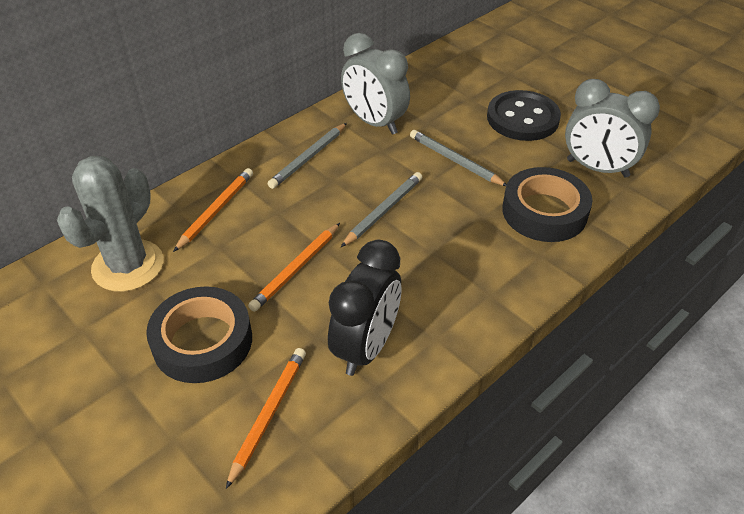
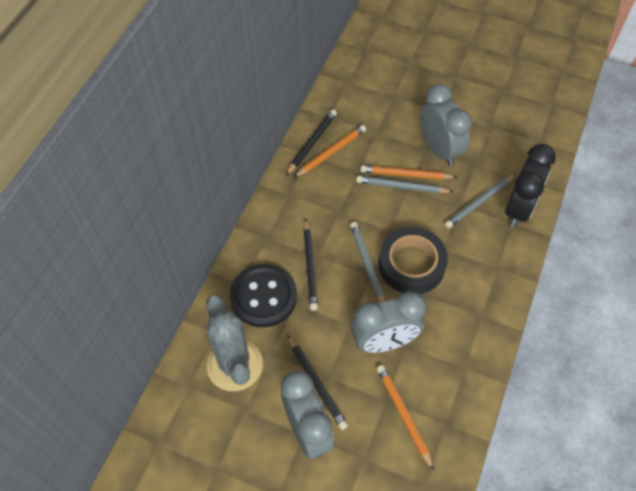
black pencil: none = 0 -> [286,109,337,176] [287,335,348,430] [303,219,318,311] = 3
black tape: [146,286,252,383] [502,167,593,242] = 2 -> [378,227,448,294] = 1
grey clock: [341,33,410,135] [565,79,660,178] = 2 -> [281,370,334,459] [351,291,426,353] [420,84,472,166] = 3

